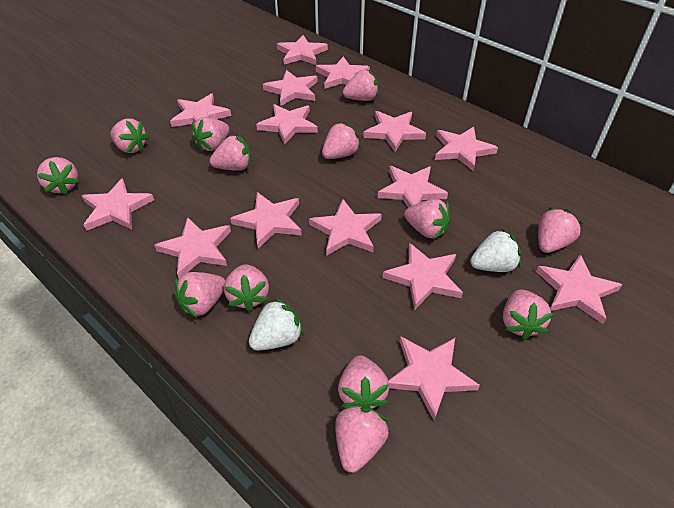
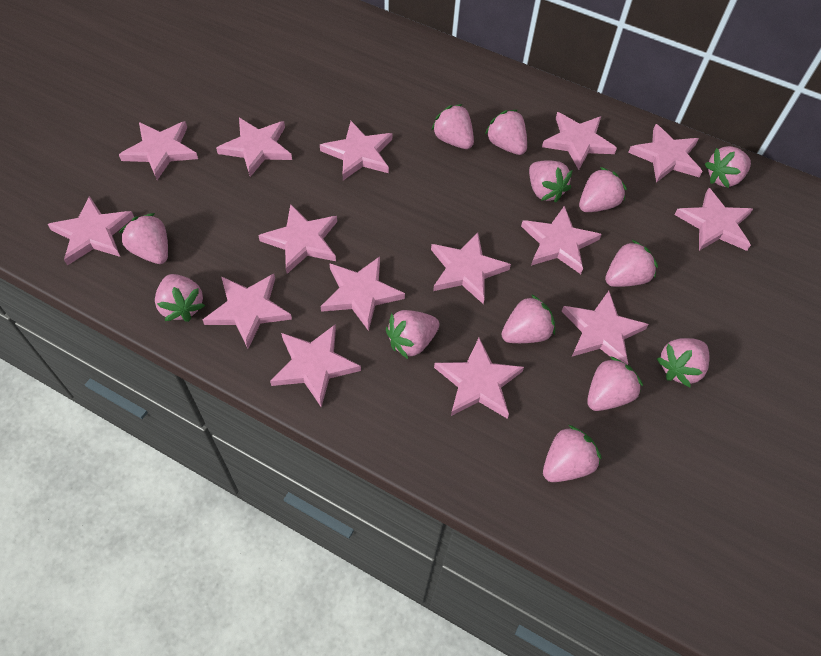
white strawberry: [249,298,304,350] [470,228,521,272] = 2 -> none = 0

